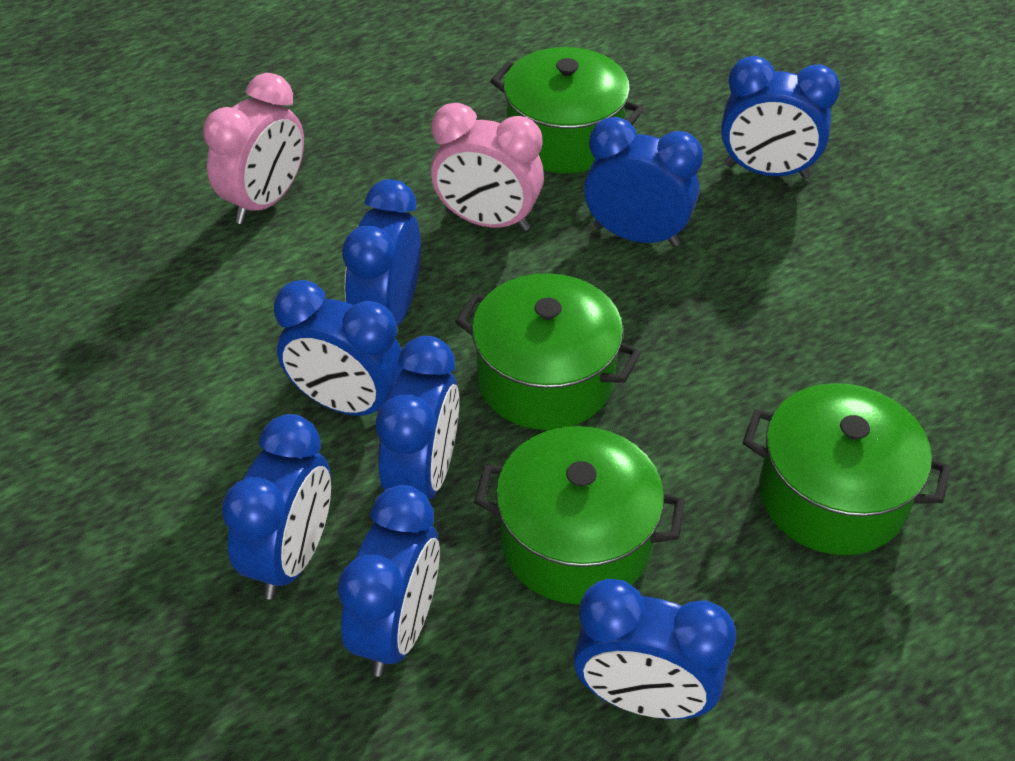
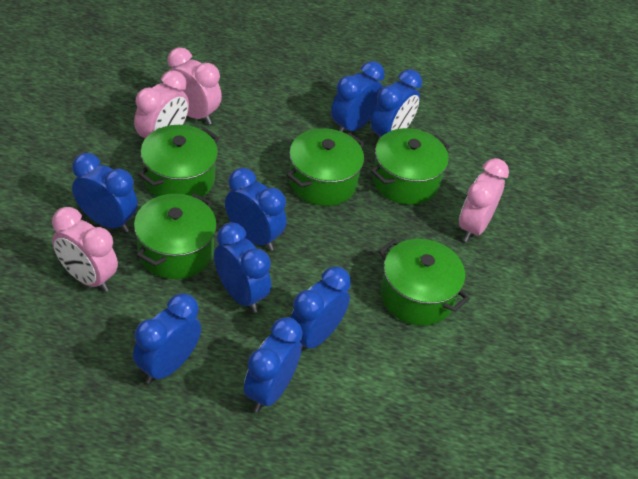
green pot: [455,273,641,430] [474,426,685,604] [490,47,644,174] [743,383,951,555] = 4 -> [134,193,217,279] [138,125,219,197] [287,128,365,206] [371,128,450,205] [379,239,470,326] = 5
pink clock: [203,73,304,224] [431,103,544,231] = 2 -> [52,207,118,292] [134,70,189,139] [167,47,222,125] [459,158,509,242] = 4

